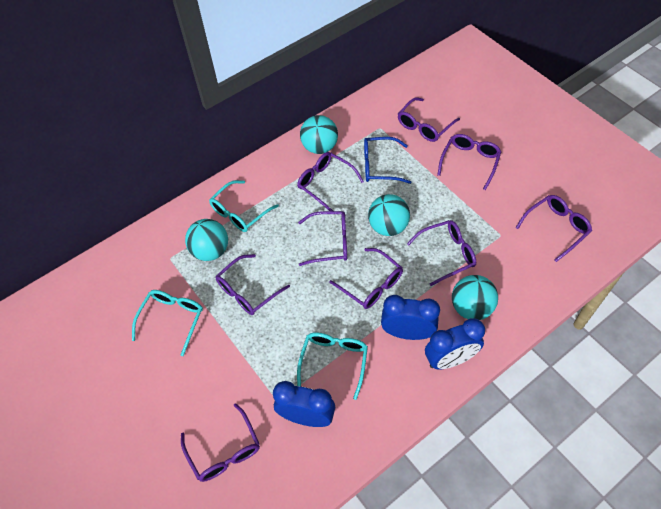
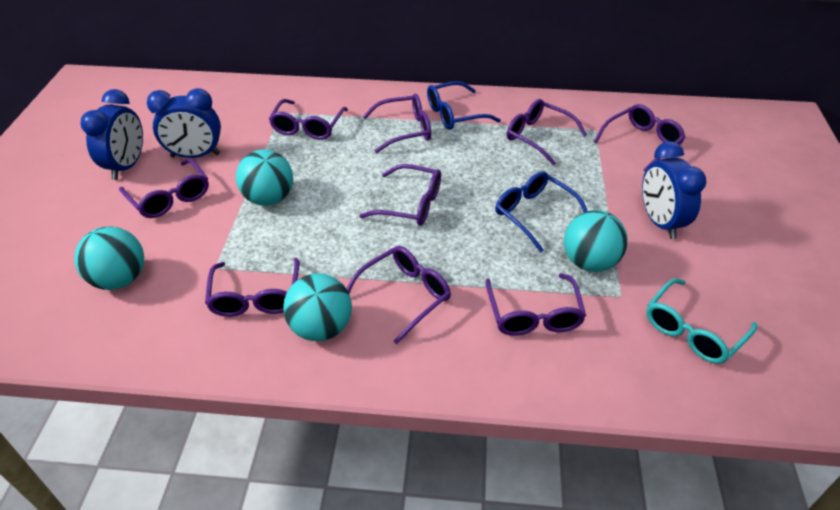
blue glasses: [364,137,411,184] = 1 -> [427,81,501,130] [495,171,587,252] = 2
turquoise glasses: [132,290,203,356] [209,180,279,232] [297,332,368,400] = 3 -> [646,278,757,364] = 1

